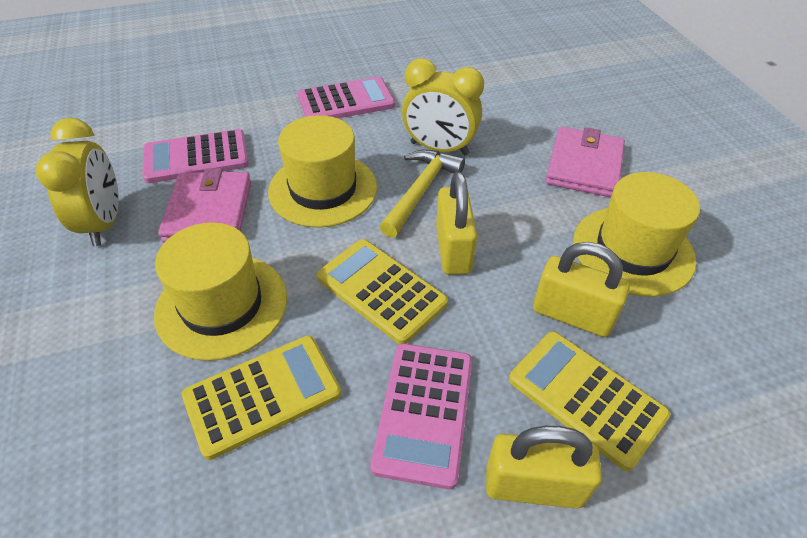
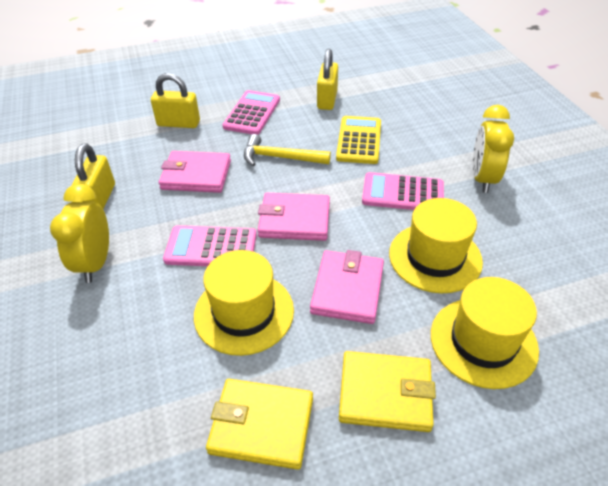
pink wallet: [158,168,251,243] [546,127,625,197] = 2 -> [159,151,231,193] [258,193,330,241] [310,250,384,324] = 3
yellow calculator: [182,336,341,460] [316,239,448,344] [509,331,670,471] = 3 -> [336,116,381,164] = 1
yellow wallet: none = 0 -> [206,379,313,470] [339,351,436,432] = 2

